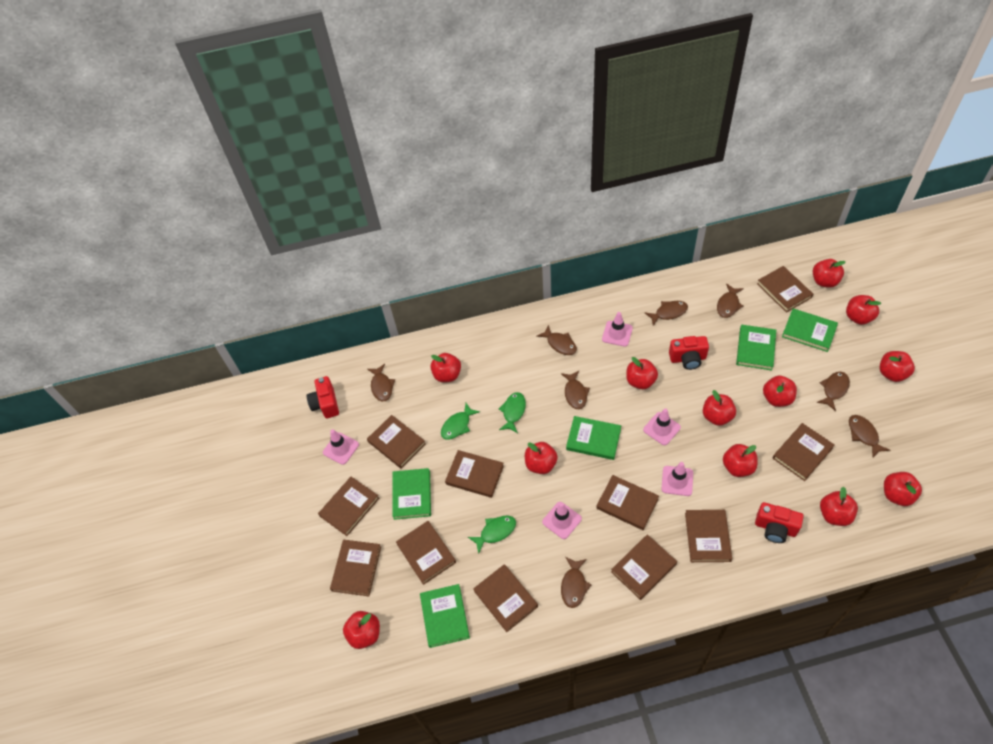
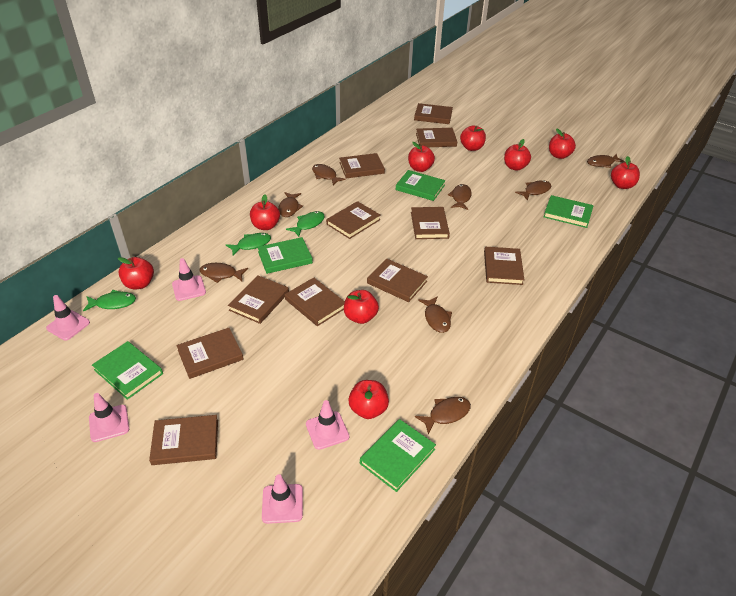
red apple: [343,611,380,649] [430,353,461,382] [525,442,558,474] [626,357,658,389] [703,390,736,426] [723,444,758,477] [763,376,797,407] [813,259,845,288] [820,487,858,526] [846,295,881,325] [879,351,915,382] [884,472,922,506] = 12 -> [118,257,154,289] [250,194,280,230] [344,290,379,324] [349,380,389,419] [408,142,435,172] [460,125,486,151] [504,139,531,171] [549,128,576,159] [611,156,640,189] = 9
red camera: [307,376,339,419] [669,336,709,370] [755,502,804,543] = 3 -> none = 0

